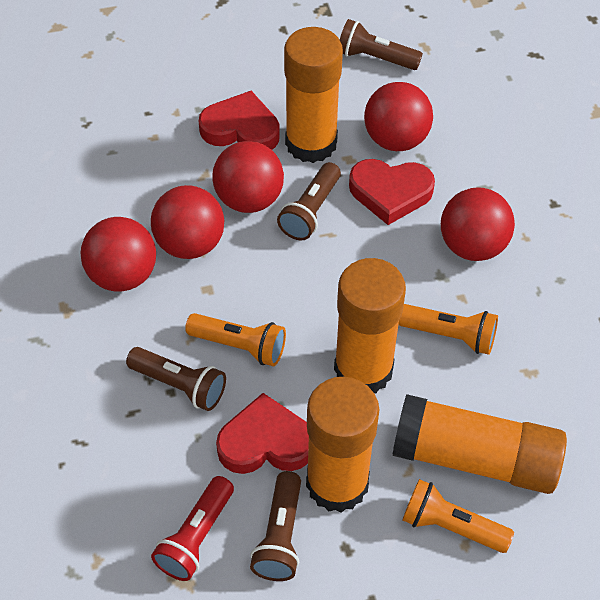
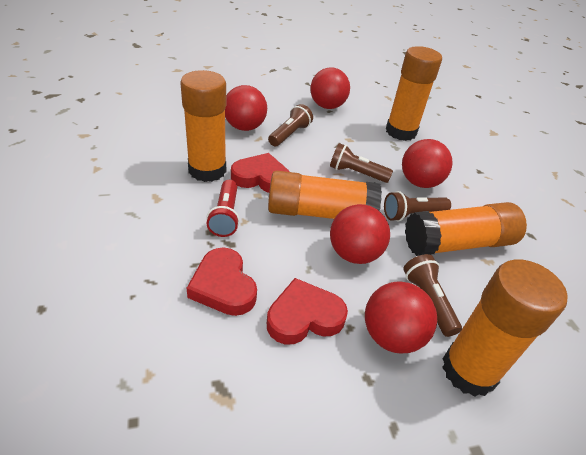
orange flashlight: [185,313,286,366] [399,304,498,355] [402,479,514,553] = 3 -> none = 0
orange glue stick: [284,27,343,163] [306,377,380,513] [334,258,406,393] [393,394,567,494] = 4 -> [180,70,226,182] [268,171,382,219] [386,46,442,141] [405,202,527,256] [442,259,568,397] = 5

